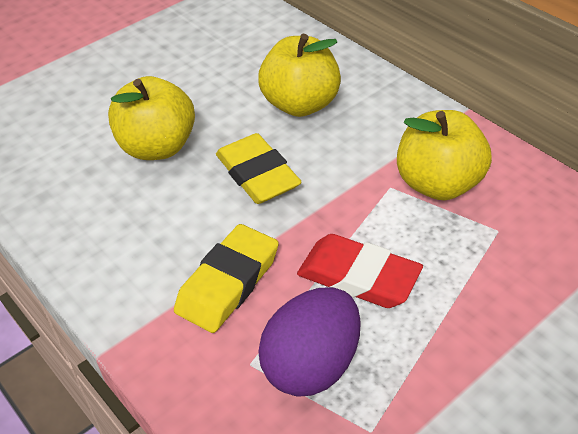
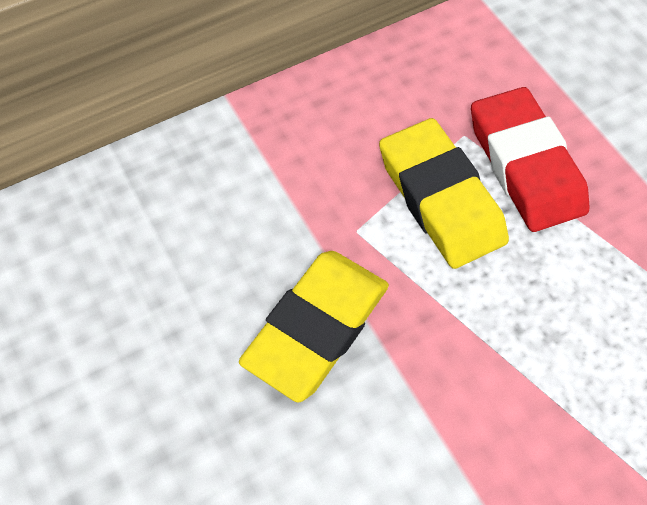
purple egg: [258,287,361,397] = 1 -> none = 0
yellow apple: [108,76,195,160] [258,34,341,117] [397,110,492,200] = 3 -> none = 0

